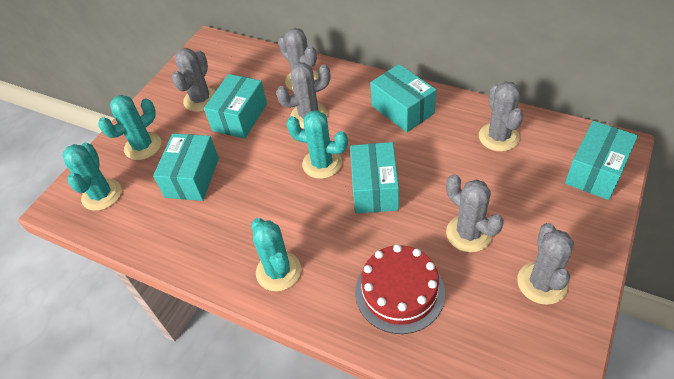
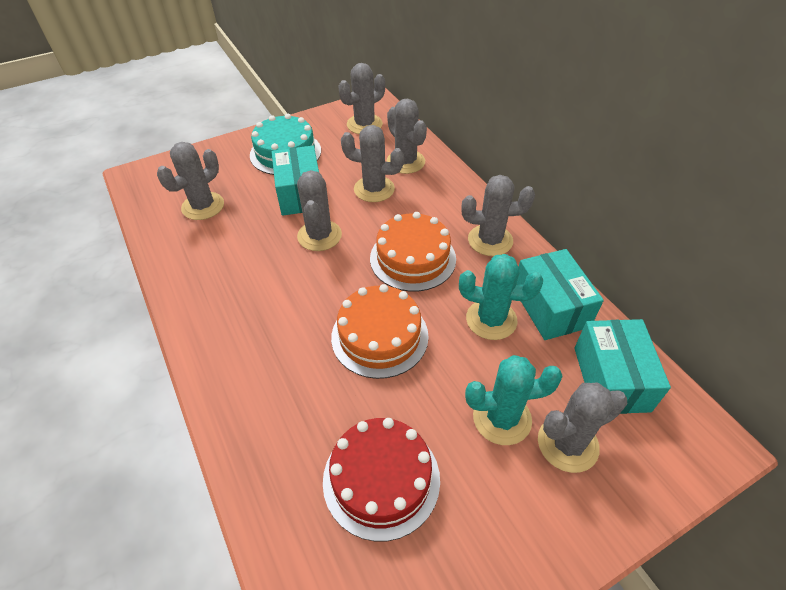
grey cactus: [172,48,216,112] [276,63,330,128] [278,28,319,91] [446,174,504,252] [479,82,523,152] [517,223,574,305] = 6 -> [157,142,224,220] [297,170,342,251] [338,63,385,134] [341,125,404,202] [386,98,427,174] [462,175,535,256] [538,383,627,473] = 7
orange cake: none = 0 -> [331,284,429,379] [370,212,456,292] = 2
turquoise box: [153,134,219,201] [204,74,267,139] [350,142,399,214] [370,64,436,132] [565,121,638,200] = 5 -> [272,146,319,216] [517,249,604,340] [574,319,671,414] = 3
turquoise cactus: [62,143,121,211] [98,95,161,160] [251,218,301,291] [286,110,348,179] = 4 -> [459,254,543,340] [465,355,563,445] = 2
turquoise cake: none = 0 -> [250,114,321,175] = 1

